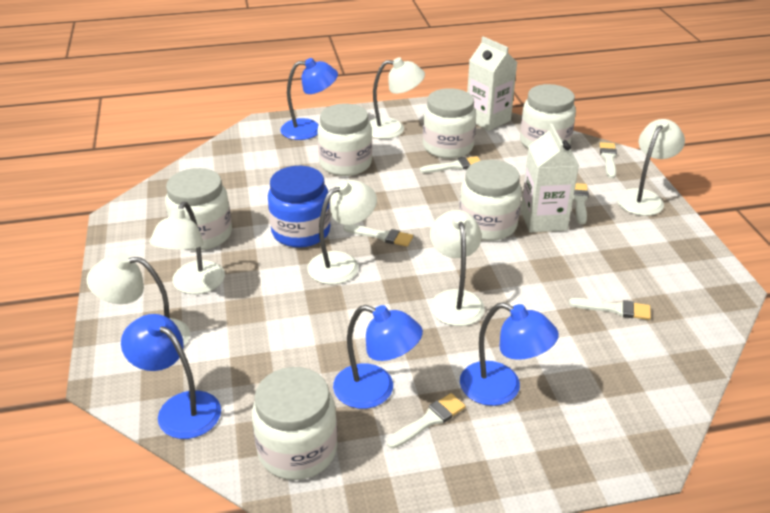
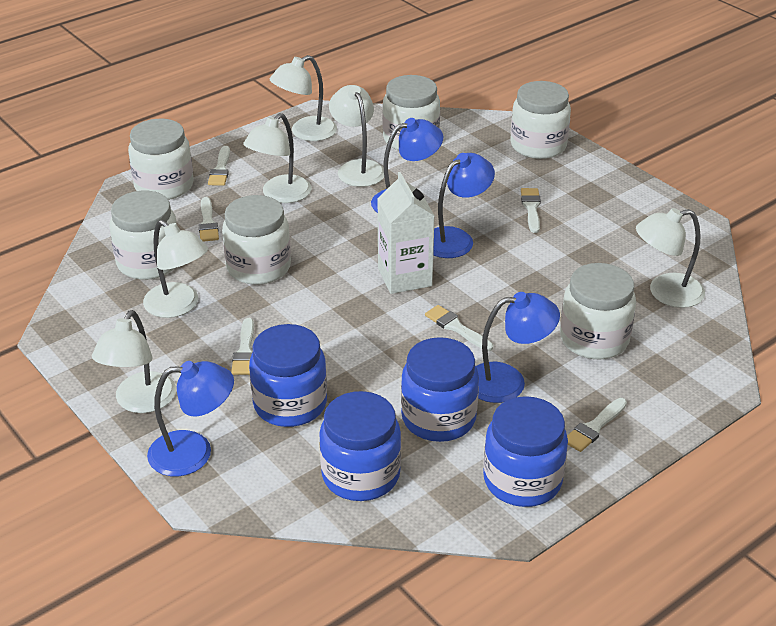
blue jar: [268,166,331,248] = 1 -> [249,324,327,427] [319,391,401,501] [401,337,479,442] [483,396,568,507] = 4
white carton: [467,36,517,131] [521,124,579,233] = 2 -> [377,172,435,294] = 1

